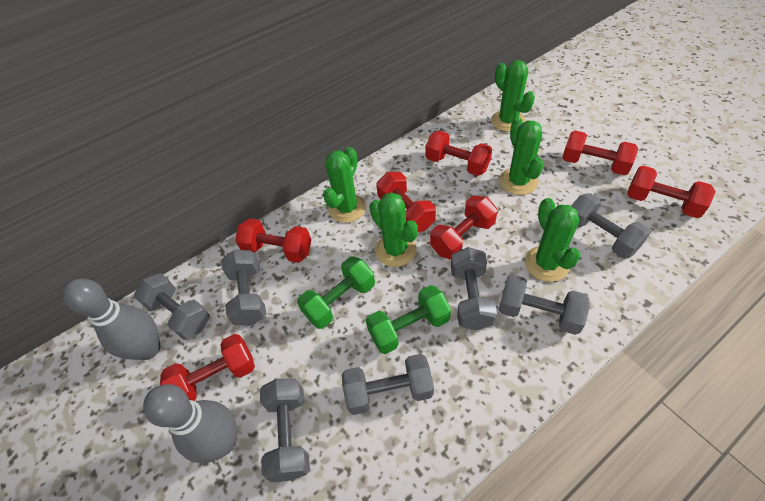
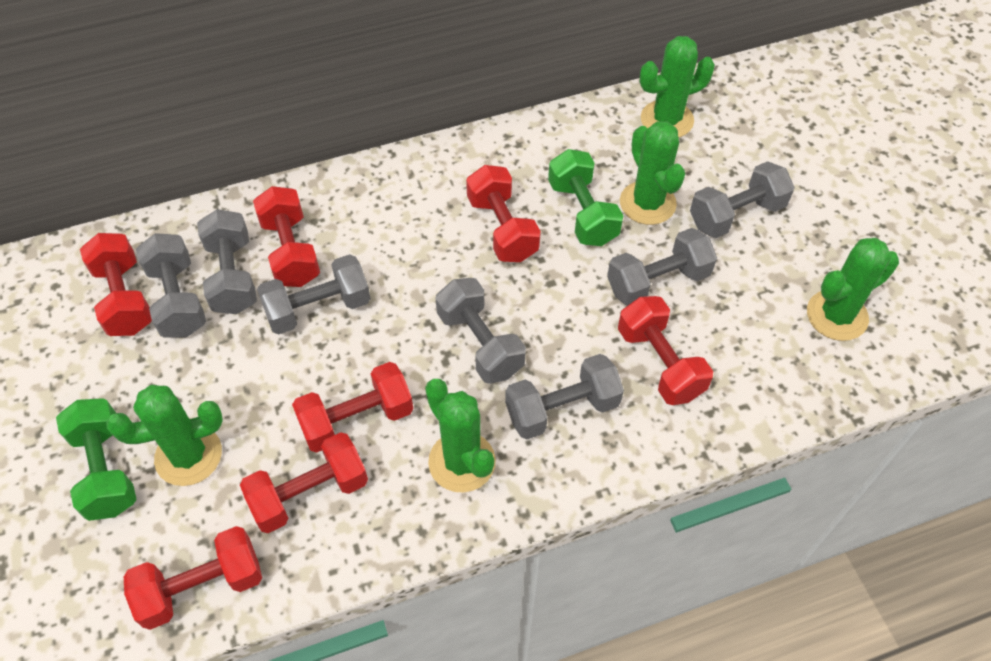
grey bowling pin: [63,278,160,360] [143,384,237,463] = 2 -> none = 0

